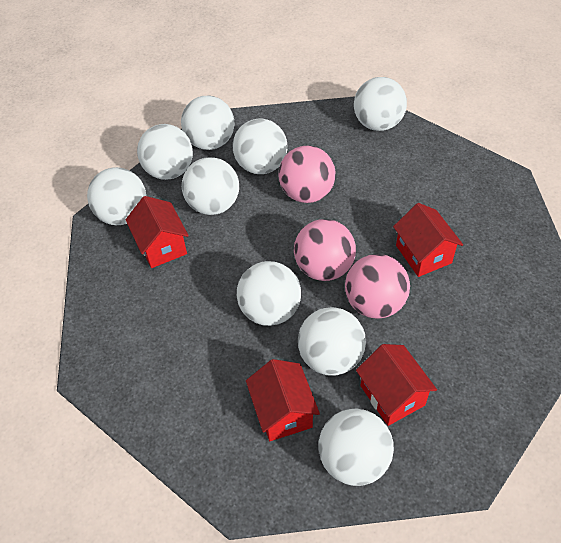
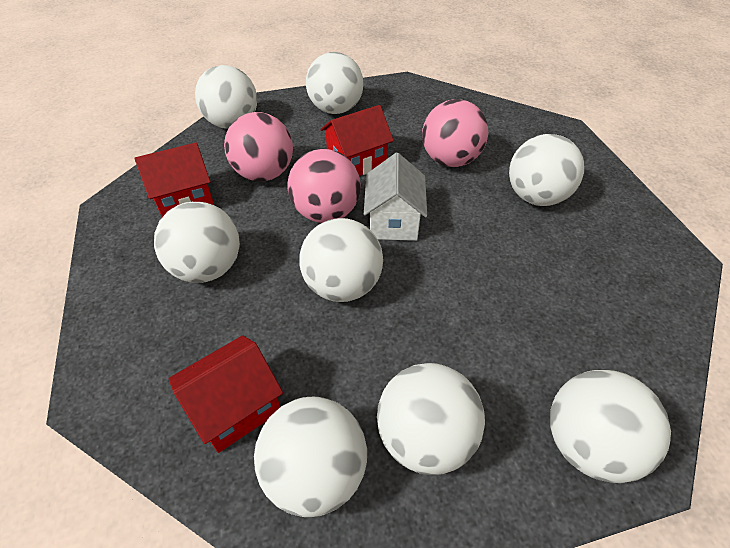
red house: [125,196,189,268] [246,359,320,441] [356,344,437,426] [393,203,463,277] = 4 -> [135,142,214,217] [168,335,283,453] [321,105,394,176] = 3
white ball: [87,167,146,225] [137,124,193,180] [181,96,234,150] [182,157,239,215] [233,119,288,174] [237,261,301,326] [298,307,366,376] [319,408,394,486] [354,77,407,131] = 9 -> [154,202,240,283] [195,65,257,129] [254,397,367,517] [299,218,383,302] [306,52,364,114] [377,363,485,475] [509,134,584,206] [550,370,671,483] = 8
white house: none = 0 -> [364,153,427,241] = 1

